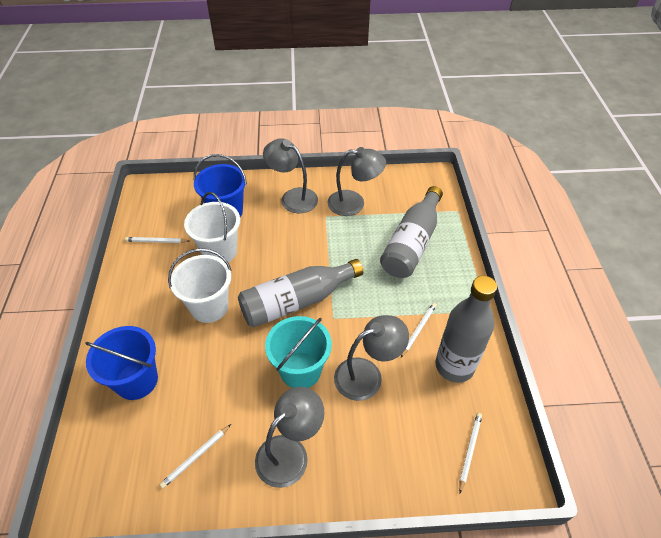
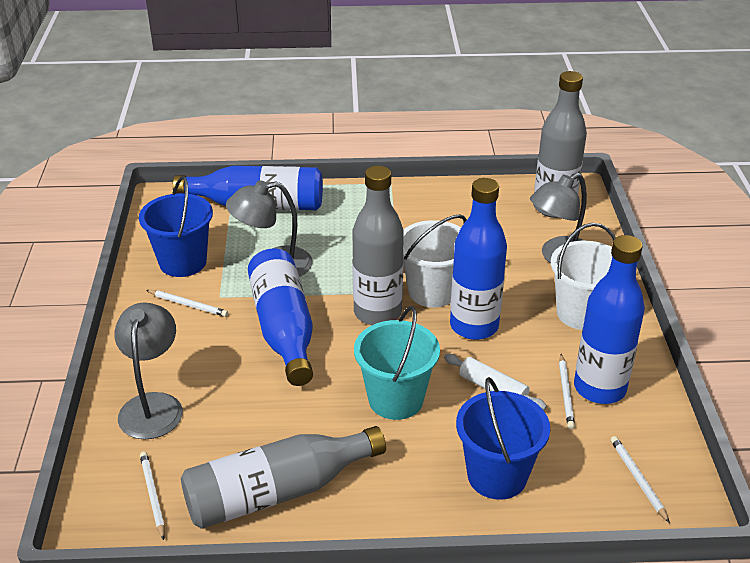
blue bottle: none = 0 -> [173,166,323,210] [248,248,313,386] [450,178,507,340] [574,235,645,404] = 4
grey lamp: [255,387,324,488] [263,138,318,213] [327,147,386,216] [334,315,409,401] = 4 -> [114,302,183,439] [226,180,313,277] [530,173,587,263] = 3
white rolling pin: none = 0 -> [444,354,547,410] = 1

